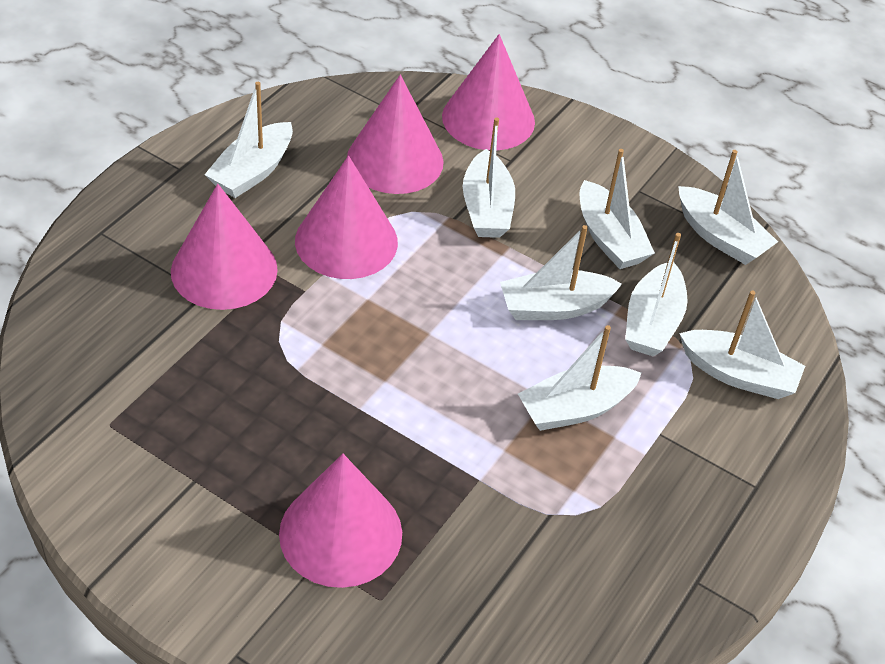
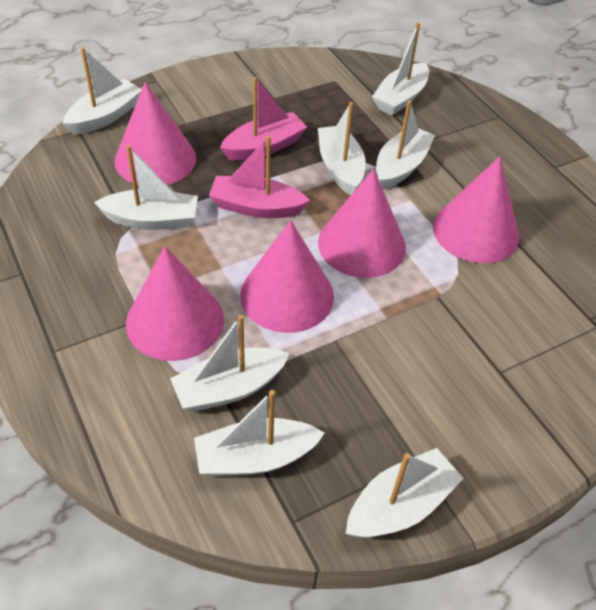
pink boat: none = 0 -> [209,136,310,218] [220,77,307,161] = 2

